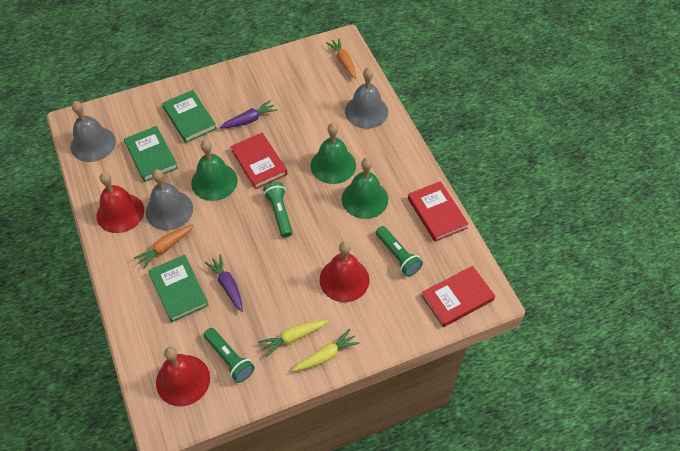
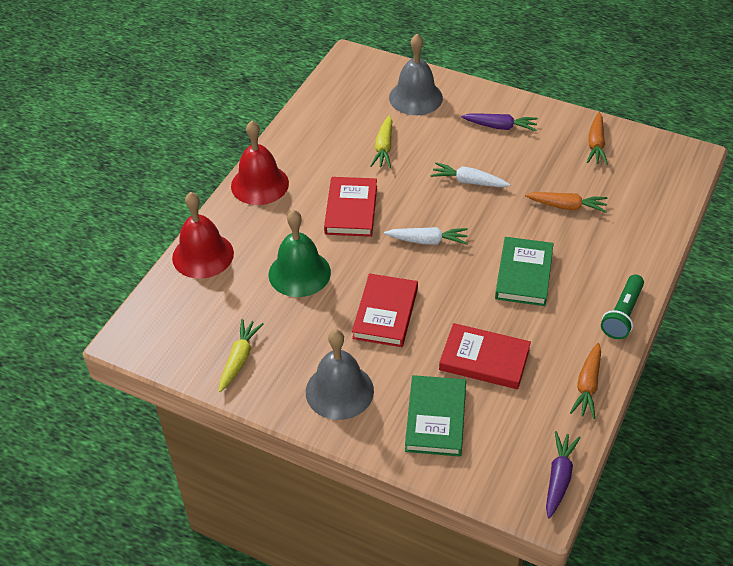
green bell: [191,140,238,201] [311,123,356,184] [342,158,388,219] = 3 -> [269,210,331,297] = 1
green book: [124,126,178,182] [148,255,209,322] [162,90,217,143] = 3 -> [405,375,466,457] [495,237,554,306] = 2
green flashlight: [204,328,255,383] [263,182,292,238] [376,226,423,277] = 3 -> [601,274,644,339] = 1
grey bell: [71,101,116,162] [146,169,193,230] [345,68,388,129] = 3 -> [306,329,374,420] [389,34,443,115] = 2
orange carrot: [134,225,194,269] [326,38,356,79] = 2 -> [525,192,607,213] [570,343,601,419] [587,112,608,165] = 3
red bell: [97,172,144,233] [156,347,210,406] [320,242,369,302] = 3 -> [172,192,234,279] [231,121,289,205] = 2
white carrot: none = 0 -> [384,227,468,245] [431,162,510,187] = 2

